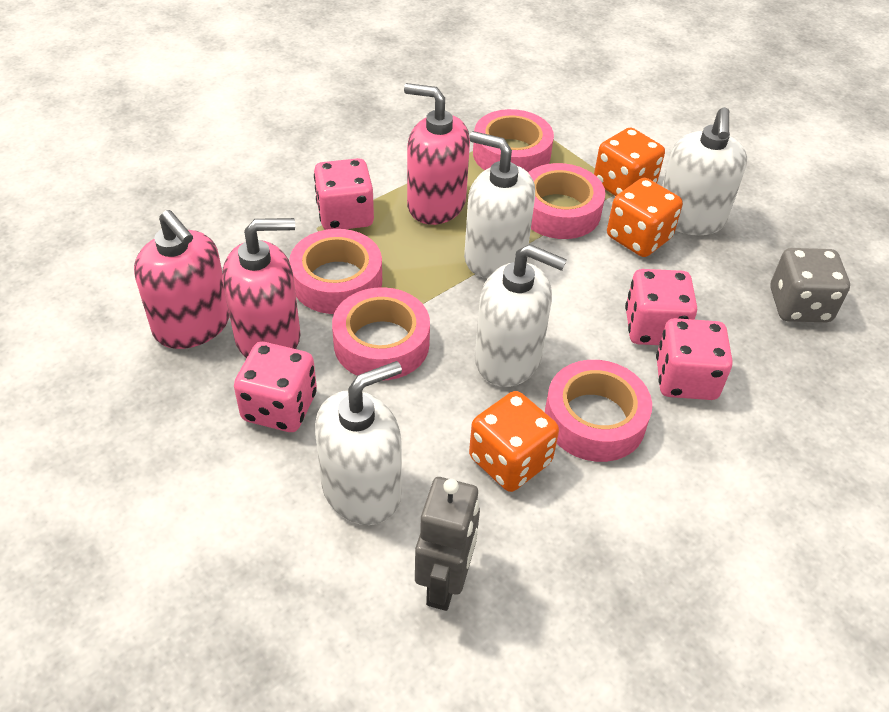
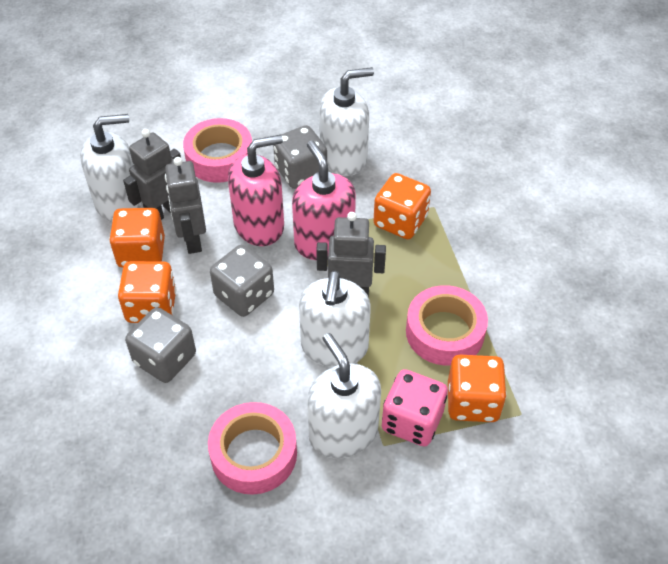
grey dice: [770,248,850,322] = 1 -> [125,307,196,383] [210,245,274,317] [273,125,327,189] = 3
grey robot: [415,477,480,611] = 1 -> [123,129,181,220] [165,157,206,254] [316,212,386,298] = 3
orange dice: [469,391,559,492] [594,127,665,196] [607,178,683,257] = 3 -> [109,208,165,268] [118,261,176,323] [373,173,431,239] [448,355,507,422] = 4
pink dice: [234,342,317,432] [314,158,374,230] [625,269,697,345] [656,318,733,400] = 4 -> [382,369,448,447] = 1
pink soap dispenser: [134,210,230,349] [223,218,300,359] [404,83,470,225] = 3 -> [228,135,284,246] [292,141,356,260] = 2
pink tape: [289,229,382,314] [332,287,430,380] [473,109,554,172] [528,163,605,239] [545,360,652,462] = 5 -> [183,118,252,183] [208,402,297,494] [406,285,488,366] = 3

